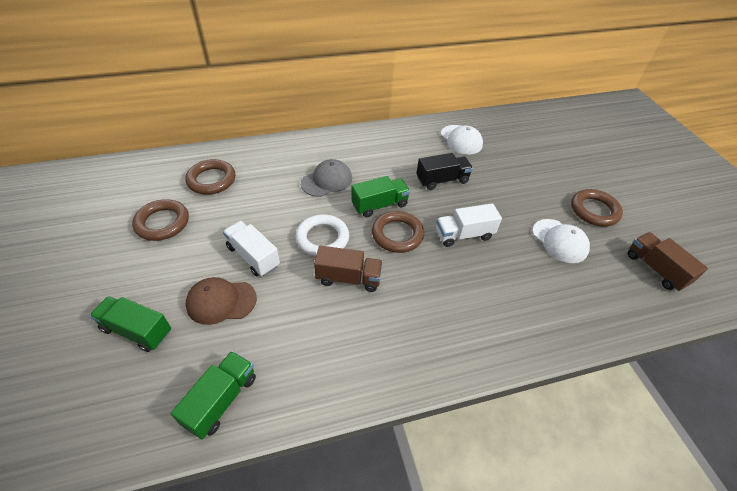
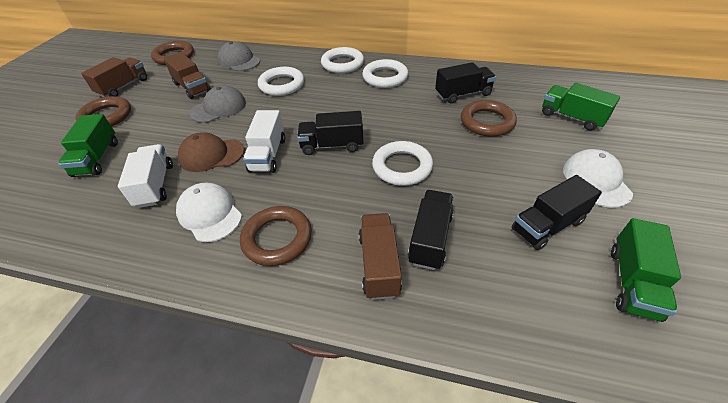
black truck: [416,153,473,190] = 1 -> [297,111,363,155] [408,190,454,270] [435,62,496,103] [512,175,602,250] = 4
brown truck: [314,246,383,292] [628,232,708,291] = 2 -> [81,57,147,97] [163,52,211,99] [359,213,402,300] = 3
grey cap: [301,159,352,197] = 1 -> [189,85,246,123] [217,41,260,71] = 2
white ring: [295,214,349,257] = 1 -> [258,67,304,96] [321,47,364,73] [362,59,408,88] [372,141,433,186] = 4

